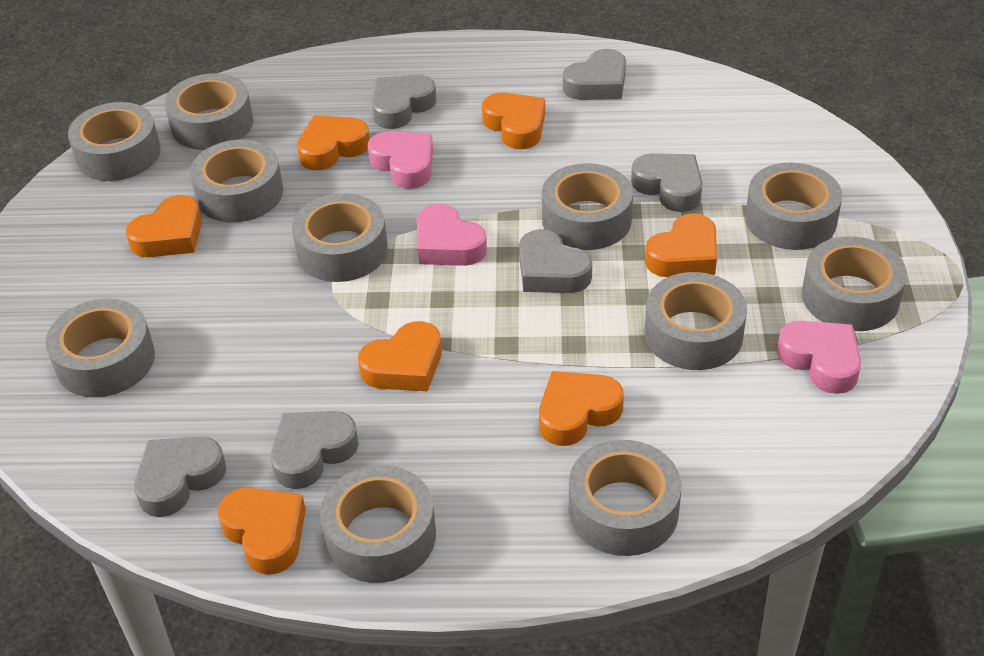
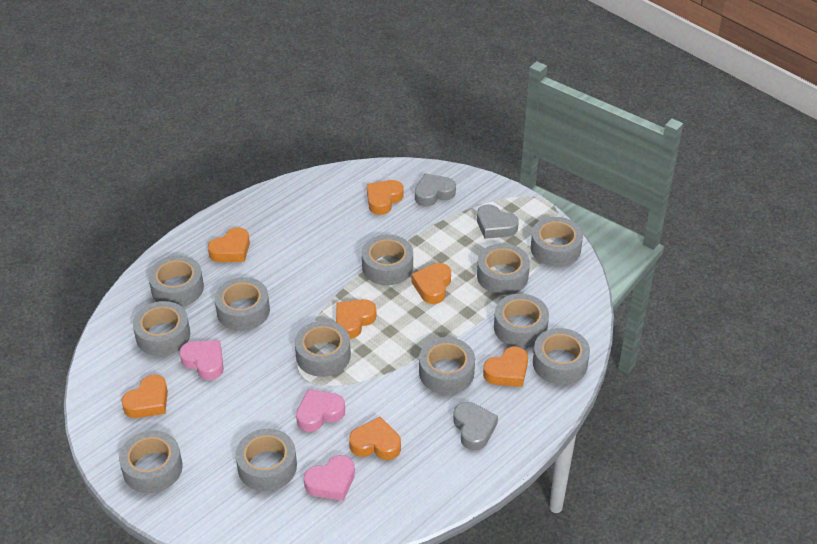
grey heart: [134,437,226,517] [271,411,359,489] [372,75,437,129] [519,229,592,293] [563,49,626,100] [631,153,703,212] = 6 -> [415,173,456,207] [453,402,498,450] [477,205,519,239] = 3
grey tape: [46,299,155,397] [68,102,161,181] [165,73,253,150] [190,139,283,222] [292,193,388,282] [320,465,436,583] [542,163,633,250] [569,440,681,556] [645,272,747,370] [745,163,842,250] [802,236,907,331] = 11 -> [119,430,183,493] [133,301,190,356] [148,255,204,307] [215,277,270,331] [235,429,297,491] [295,321,351,377] [362,234,413,285] [419,337,475,394] [477,243,530,295] [494,294,549,348] [531,217,583,267] [533,328,590,385] = 12

